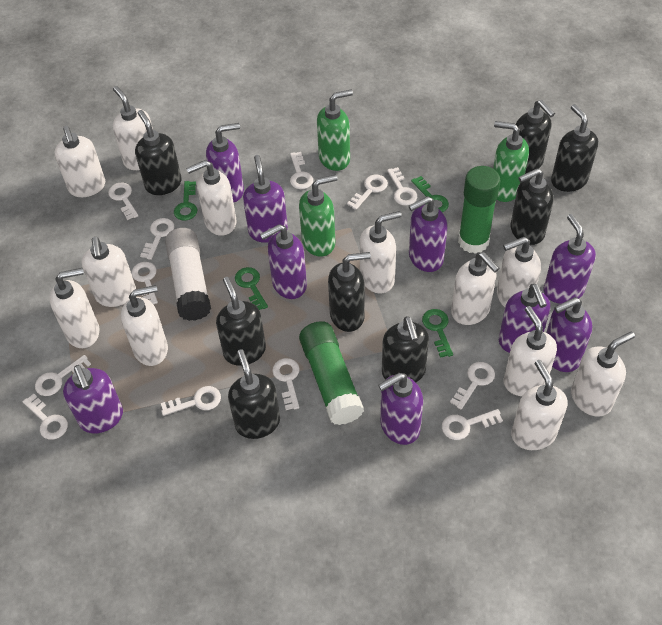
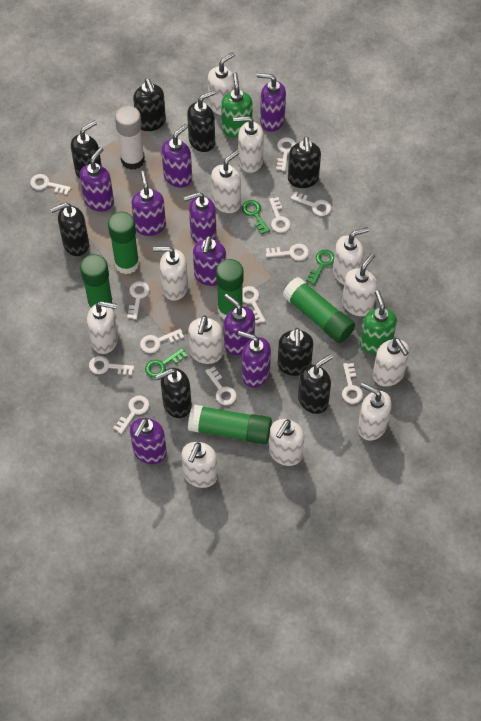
green glue stick: [299,321,364,425] [458,166,501,254] = 2 -> [80,254,113,310] [108,212,139,274] [188,404,272,444] [216,259,244,319] [282,277,355,343] = 5
green key: [174,181,197,221] [235,267,268,310] [411,176,449,212] [422,309,453,358] = 4 -> [145,348,187,378] [242,200,270,235] [306,250,335,285] = 3
green soap dispenser: [299,174,338,257] [317,90,353,171] [493,121,529,202] = 3 -> [221,72,253,138] [359,290,397,354] = 2

